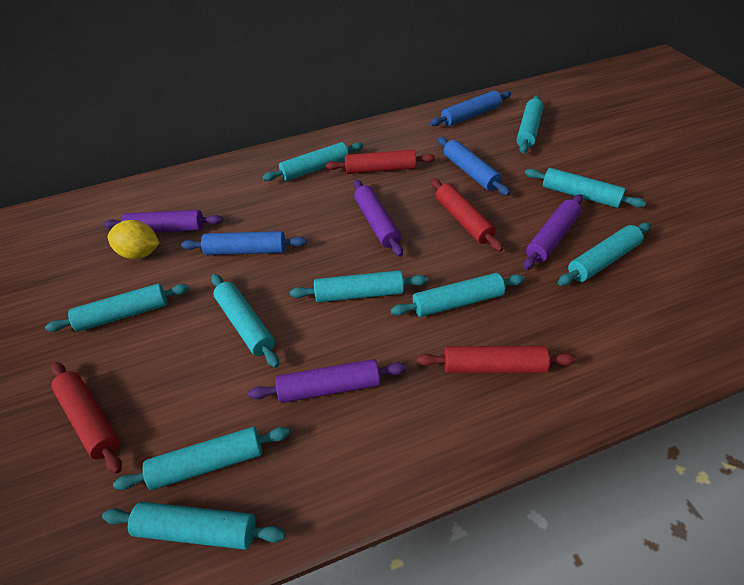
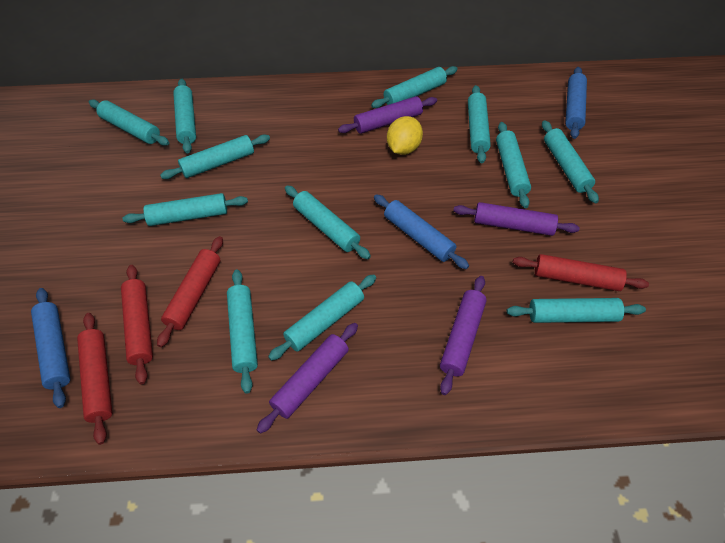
turquoise rolling pin: [45,284,189,332] [102,502,286,550] [113,427,290,490] [211,274,279,368] [263,142,363,181] [290,270,428,303] [391,273,525,317] [517,95,544,154] [525,168,646,208] [558,223,651,286] = 10 -> [89,99,169,146] [122,193,248,226] [160,135,270,179] [173,79,196,153] [227,269,258,394] [268,274,376,361] [285,185,371,259] [371,66,458,108] [468,85,491,163] [496,122,531,208] [507,298,646,323] [542,120,599,203] = 12

